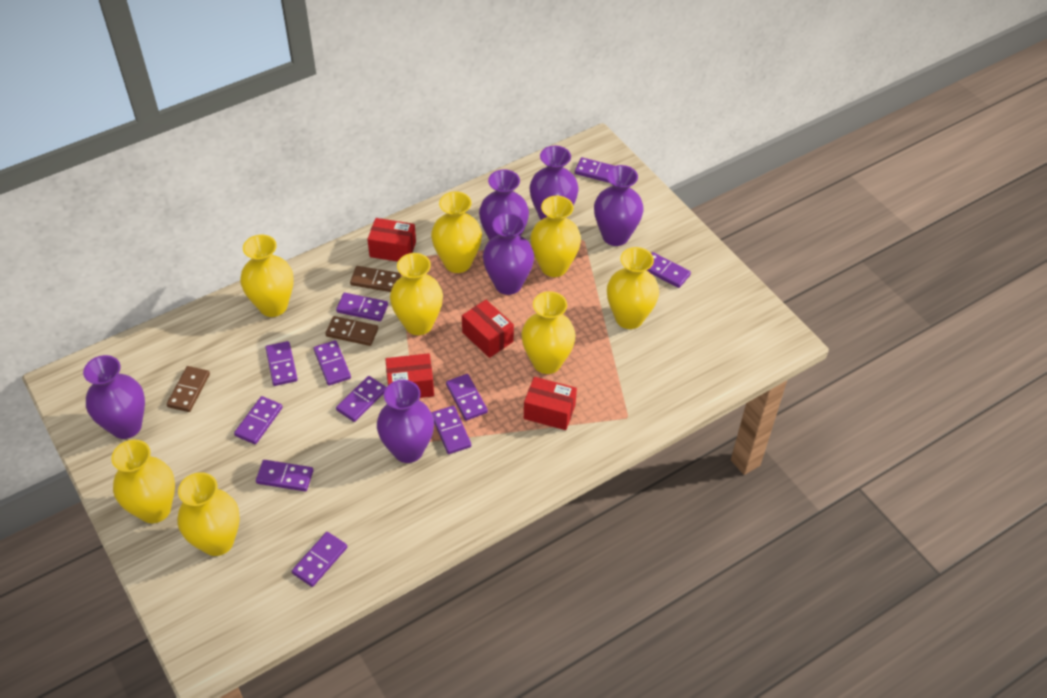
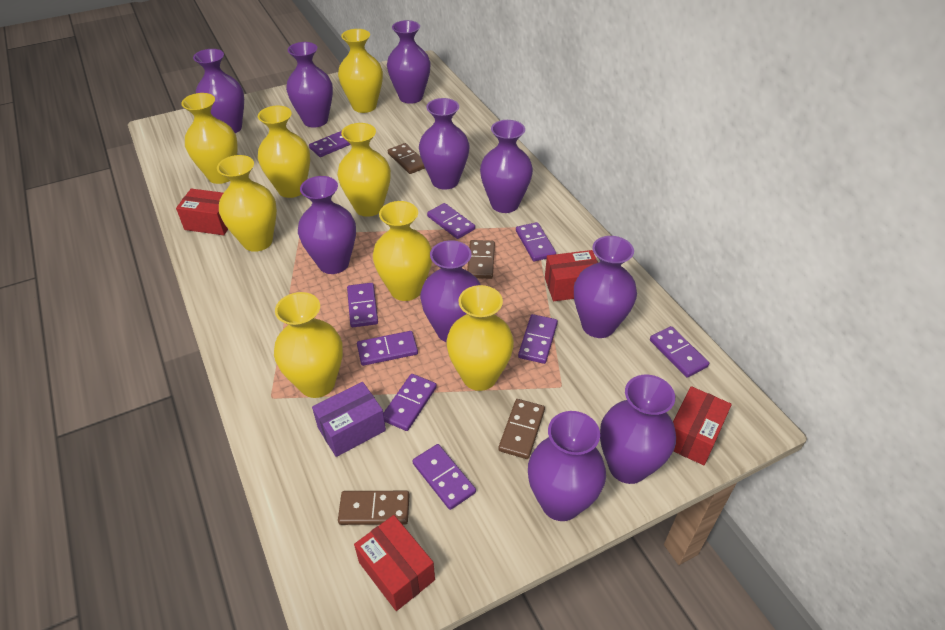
brown domino: [167,366,210,412] [326,316,378,346] [350,266,401,292] = 3 -> [338,491,410,525] [388,143,425,174] [467,240,495,279] [498,399,545,459] = 4
purple box: none = 0 -> [312,382,386,457] = 1
purple domino: [234,396,283,444] [256,460,313,491] [265,341,298,386] [292,532,347,587] [314,340,351,385] [336,293,388,321] [336,376,386,422] [432,406,471,454] [446,374,488,421] [575,157,614,183] [647,252,691,288] = 11 -> [309,131,351,157] [347,283,378,327] [357,331,418,366] [383,374,437,431] [412,444,476,510] [427,203,475,239] [516,222,556,261] [518,314,558,364] [650,326,709,377] = 9
purple vase: [83,355,145,439] [377,380,434,463] [479,169,529,240] [483,213,534,295] [529,145,579,220] [594,165,644,246] = 6 -> [193,49,244,133] [286,42,333,128] [298,176,356,274] [387,20,431,104] [419,98,470,190] [420,240,481,342] [480,120,533,213] [528,411,606,521] [574,236,637,338] [600,375,676,484] = 10

